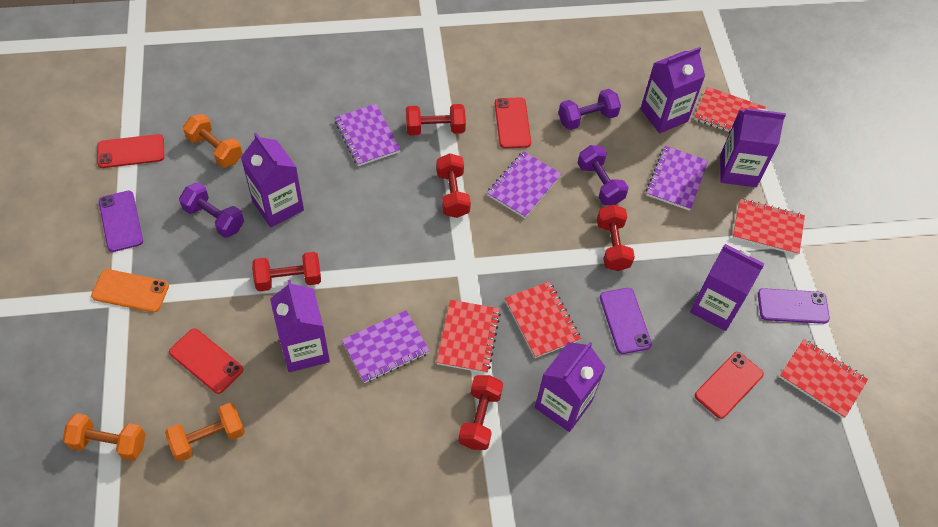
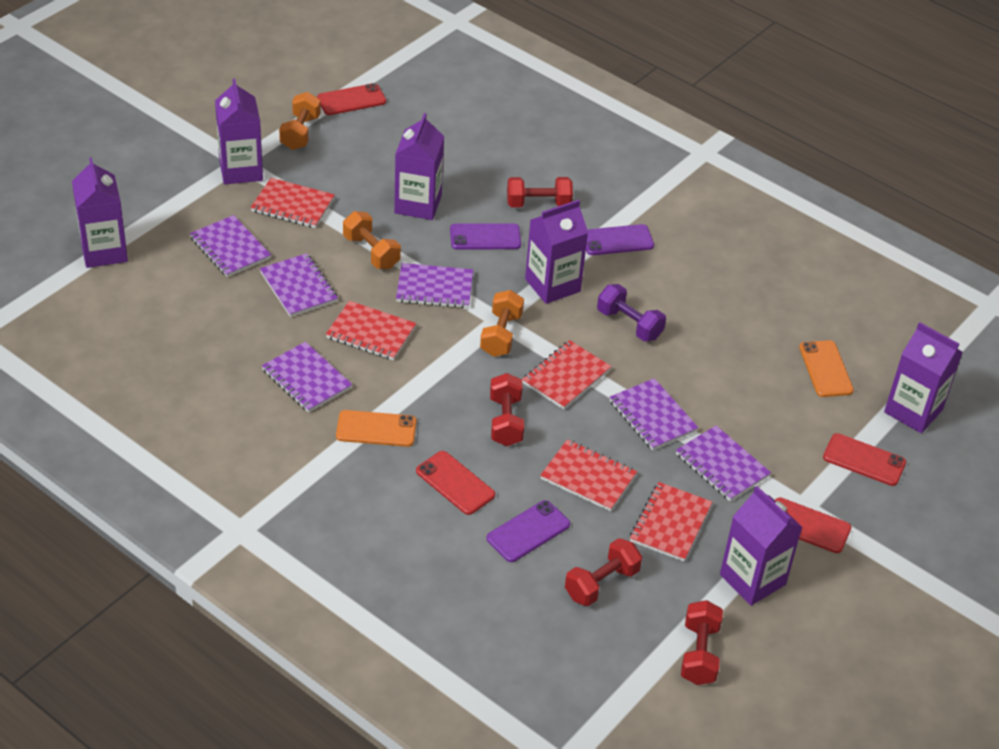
orange phone: [91,269,169,313] = 1 -> [336,410,417,447] [799,340,854,397] = 2
purple dumbbell: [179,182,244,238] [558,89,621,130] [577,145,629,205] = 3 -> [597,284,666,342] = 1
purple notebook: [334,104,401,166] [342,310,430,383] [487,151,562,218] [646,146,708,211] = 4 -> [190,215,271,277] [260,253,338,317] [262,342,352,413] [396,263,473,308] [610,378,698,450] [676,425,771,501] = 6
red dumbbell: [252,252,321,291] [406,104,466,136] [436,153,471,218] [458,375,503,450] [597,205,635,271] = 5 -> [490,373,524,446] [507,177,573,208] [565,538,642,606] [681,600,723,685] = 4

